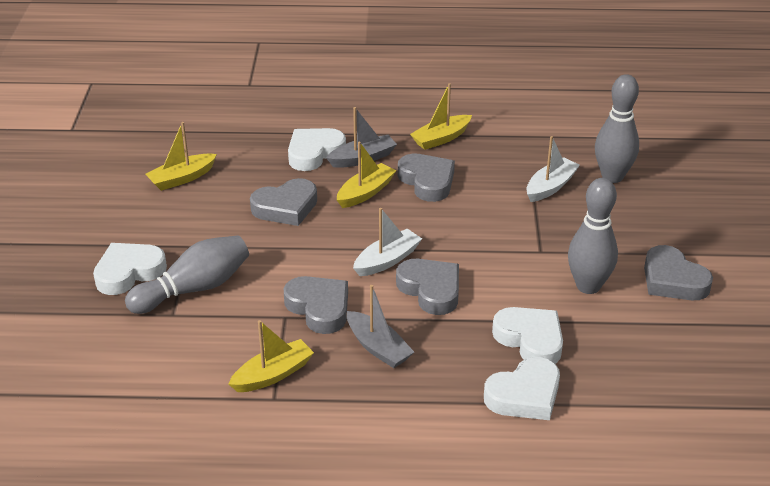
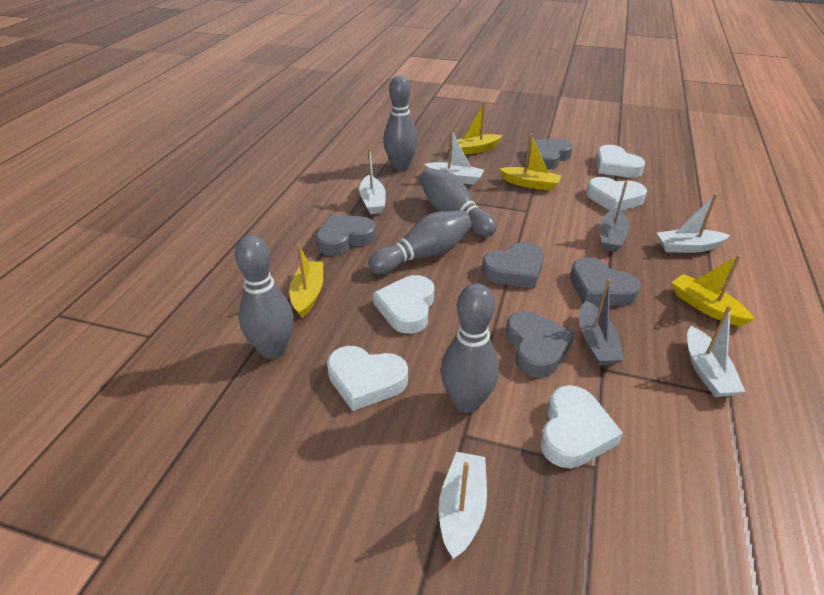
grey bowling pin: [125,235,249,314] [568,178,618,294] [595,74,639,183] = 3 -> [235,235,293,359] [368,210,472,274] [383,75,418,171] [420,168,497,237] [441,283,499,413] = 5
white boat: [353,208,422,276] [526,136,580,202] = 2 -> [359,148,386,214] [424,129,484,185] [439,452,487,559] [657,194,730,253] [687,306,745,397] = 5
white heart: [93,243,167,295] [288,128,346,171] [484,357,560,420] [492,307,563,364] = 4 -> [327,346,408,411] [373,275,434,334] [540,385,623,468] [586,177,647,211] [596,145,645,178] = 5

